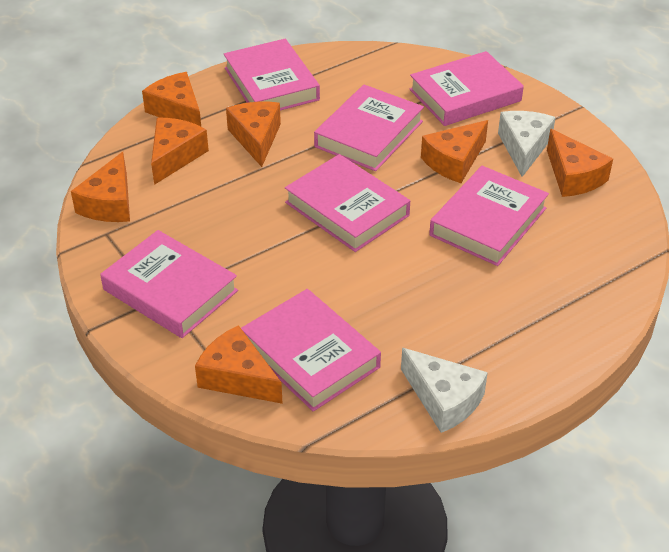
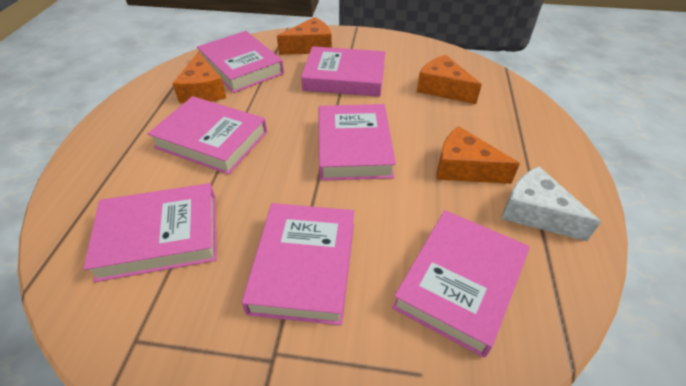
orange cheese: [71,152,130,222] [142,72,201,126] [151,118,209,185] [195,325,283,404] [226,102,281,167] [421,120,488,183] [547,129,613,197] = 7 -> [172,51,226,103] [277,17,332,55] [417,55,482,104] [437,126,520,184] = 4
white cheese: [401,348,488,433] [498,111,556,177] = 2 -> [502,166,601,241] = 1

